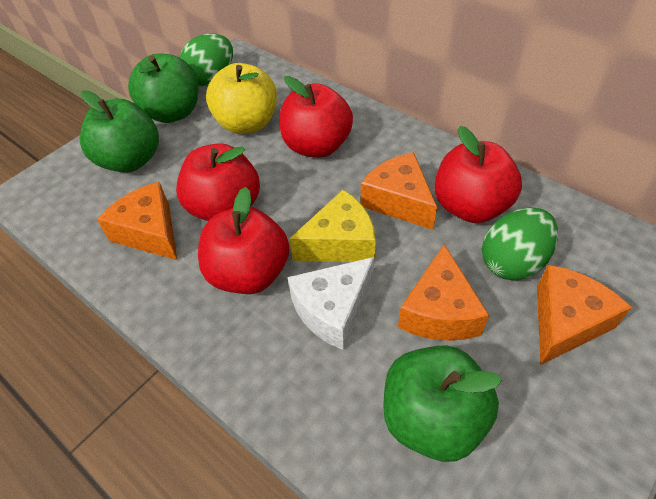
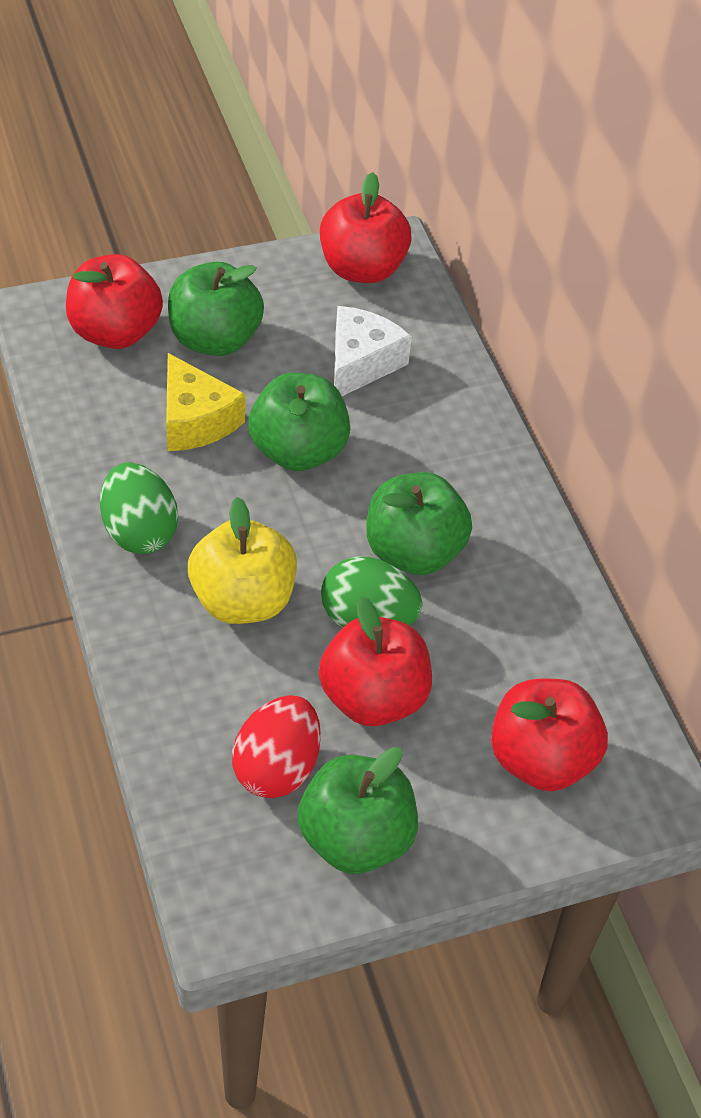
green apple: [80,90,159,173] [128,54,198,123] [383,345,502,462] = 3 -> [168,262,264,356] [249,373,350,471] [297,747,418,874] [366,472,472,575] = 4
orange cheese: [97,182,177,260] [361,152,437,230] [398,244,489,341] [537,265,632,365] = 4 -> none = 0
red egg: none = 0 -> [232,695,321,798] = 1

